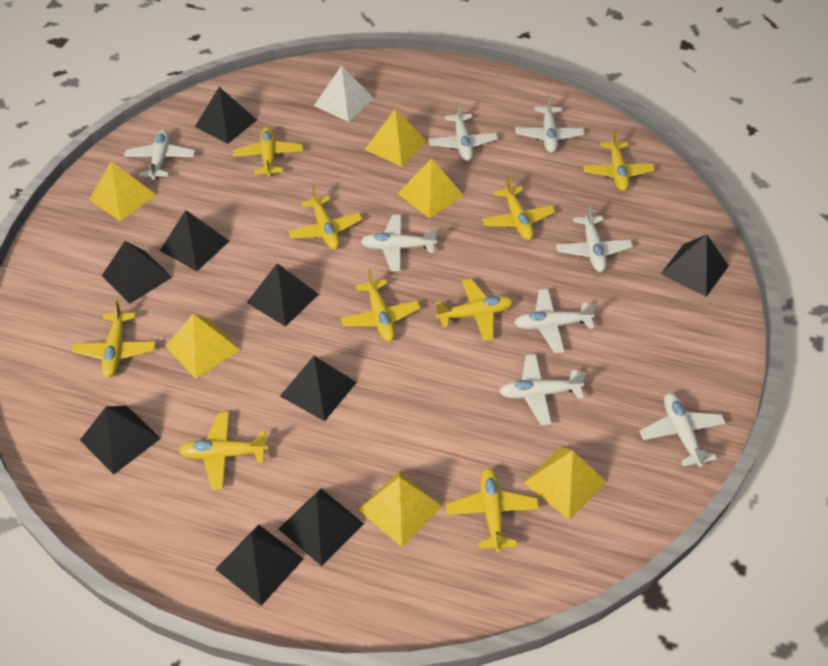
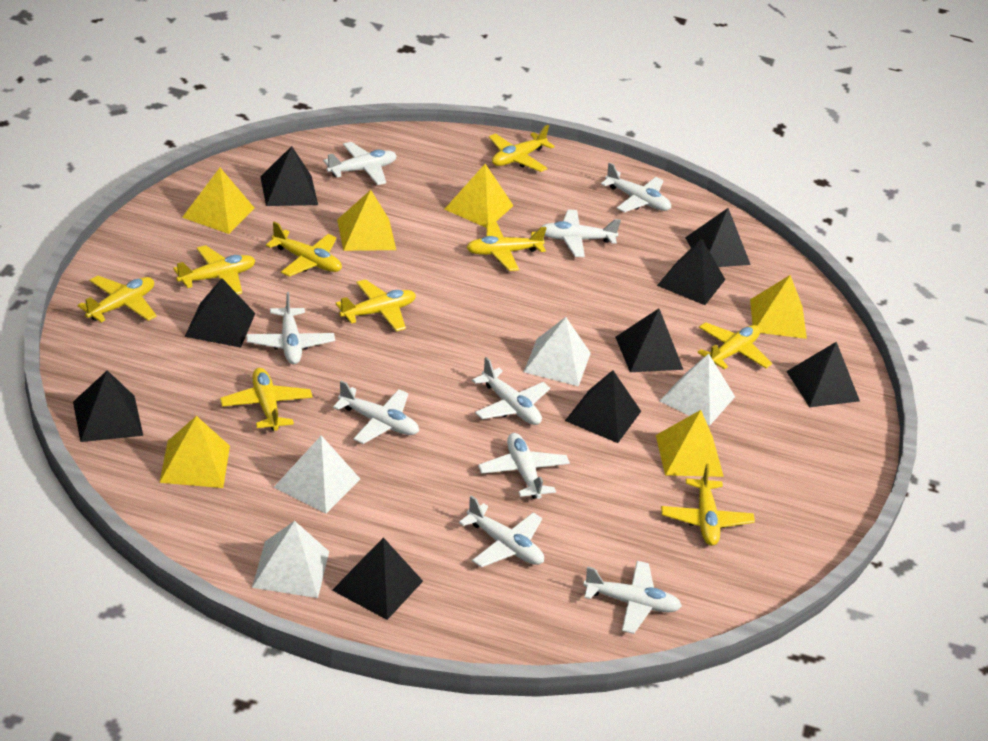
white plane: [124,129,195,180] [360,215,437,271] [428,102,498,161] [499,354,586,425] [514,289,597,353] [515,94,584,153] [556,204,633,272] [640,393,726,467] = 8 -> [246,292,335,364] [323,142,397,185] [333,381,419,444] [459,495,544,567] [472,357,550,425] [478,433,570,499] [542,209,621,257] [583,561,682,634] [601,162,671,213] = 9
white pyramid: [314,65,374,122] = 1 -> [252,521,329,598] [274,435,360,514] [524,317,591,386] [660,354,735,426] = 4

